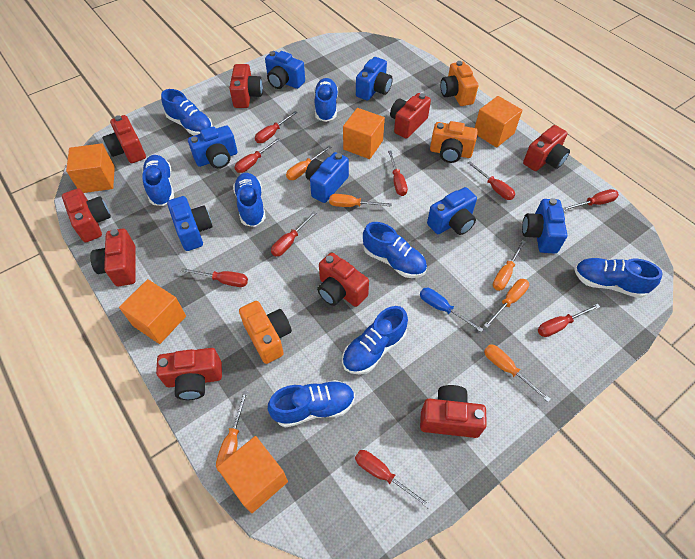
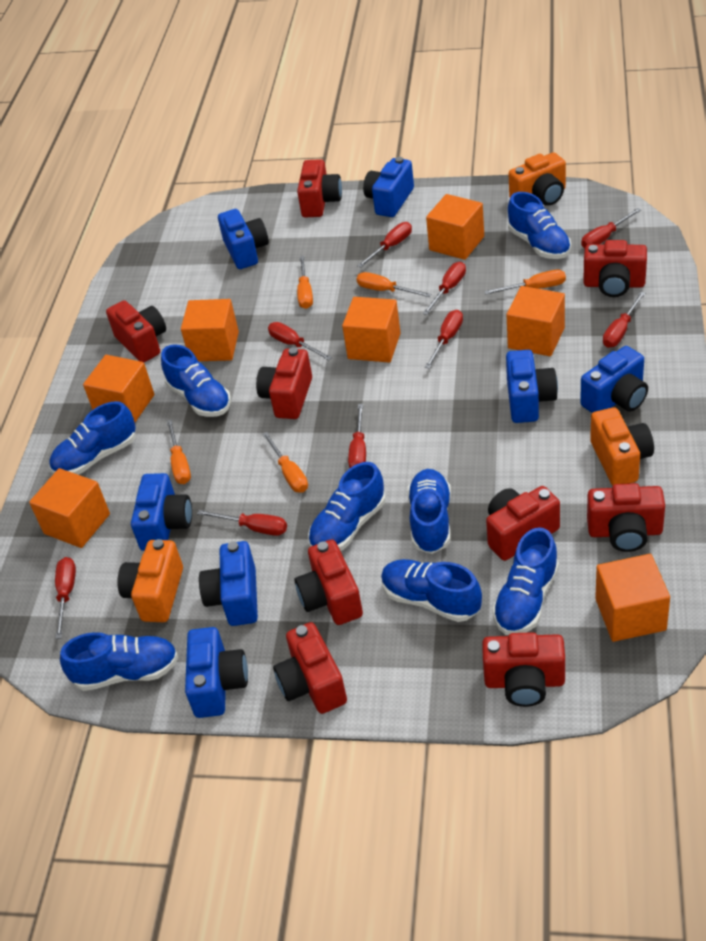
blue screwdriver: [420,288,483,332] = 1 -> none = 0
orange cube: [66,143,115,193] [119,279,186,344] [217,436,288,513] [343,108,385,159] [475,96,523,148] = 5 -> [29,468,110,548] [83,355,154,422] [181,299,239,361] [342,297,400,363] [426,194,484,260] [506,286,565,356] [595,554,670,642] = 7
orange screwdriver: [216,391,248,472] [286,146,331,180] [329,194,392,207] [484,279,529,328] [484,344,550,402] [493,240,526,291] = 6 -> [167,419,191,484] [262,432,308,493] [297,256,313,309] [357,272,431,297] [484,270,566,295] = 5

